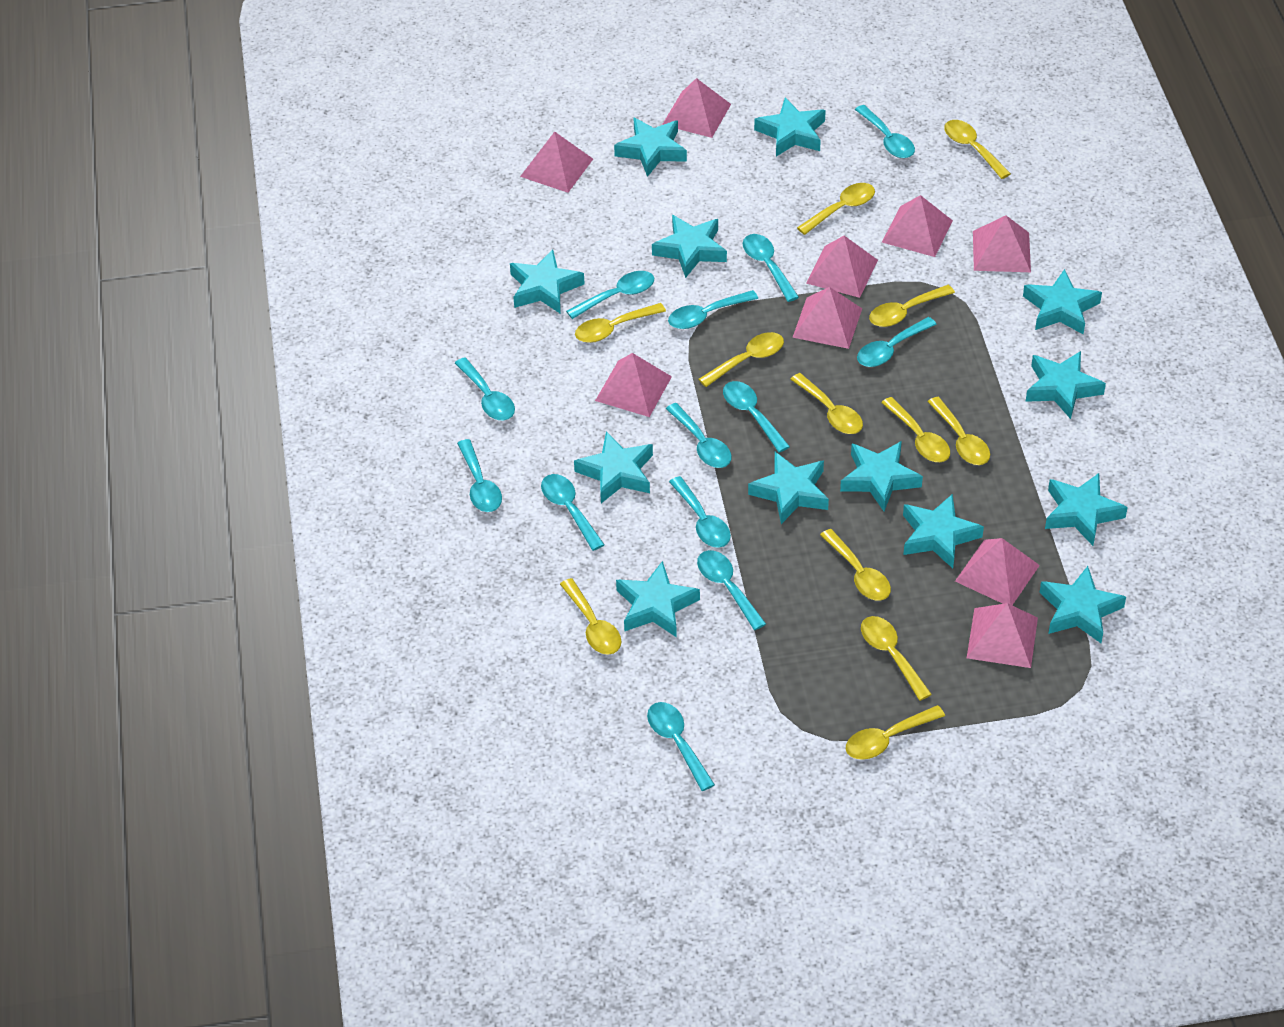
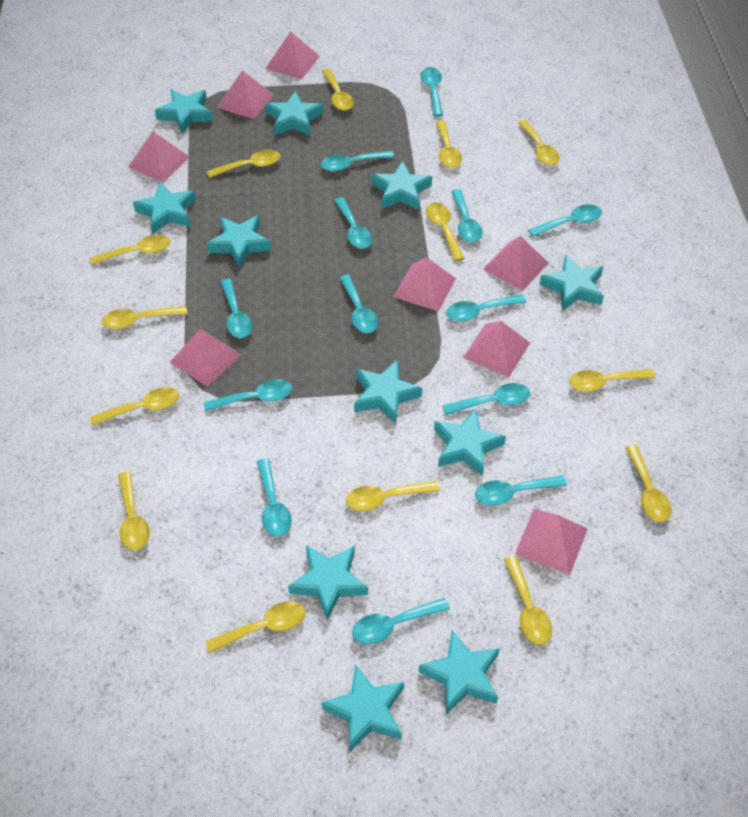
pink pyramid: [520,132,593,193] [595,353,672,417] [662,78,731,138] [792,287,862,349] [806,236,878,298] [882,195,953,257] [955,538,1040,605] [967,603,1038,668] [973,215,1031,272] = 9 -> [128,131,190,183] [170,329,242,387] [217,70,274,119] [265,31,320,79] [393,257,456,312] [463,321,530,377] [483,236,549,291] [515,509,588,575] = 8
turquoise star: [510,249,585,314] [574,432,653,503] [614,118,687,177] [616,561,700,637] [652,215,727,278] [748,452,829,524] [754,98,826,157] [840,441,923,511] [903,494,984,568] [1023,269,1102,335] [1026,351,1106,419] [1040,566,1126,643] [1045,473,1128,546] = 13 -> [133,182,196,234] [155,89,213,134] [207,215,272,268] [266,91,323,136] [288,545,368,621] [321,664,404,752] [354,360,422,424] [372,161,432,210] [418,630,500,715] [434,408,506,476] [539,254,604,311] = 11
yellow spoon: [560,578,621,655] [575,303,666,343] [699,332,784,387] [790,373,863,434] [797,183,875,235] [820,529,891,601] [846,705,945,760] [861,616,932,701] [869,285,955,327] [881,397,950,462] [927,397,990,465] [944,120,1011,179] = 12 -> [90,235,170,265] [90,387,179,426] [102,306,188,329] [118,471,150,550] [206,601,305,653] [207,150,281,178] [322,69,354,111] [346,481,440,511] [426,202,464,261] [436,120,462,168] [504,556,552,645] [518,120,560,165] [569,369,655,392] [625,445,671,522] = 14

